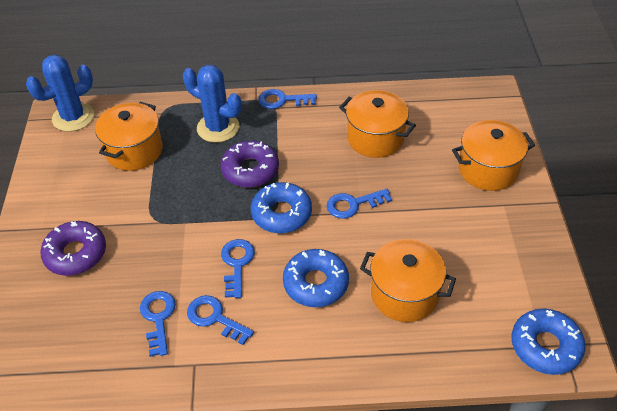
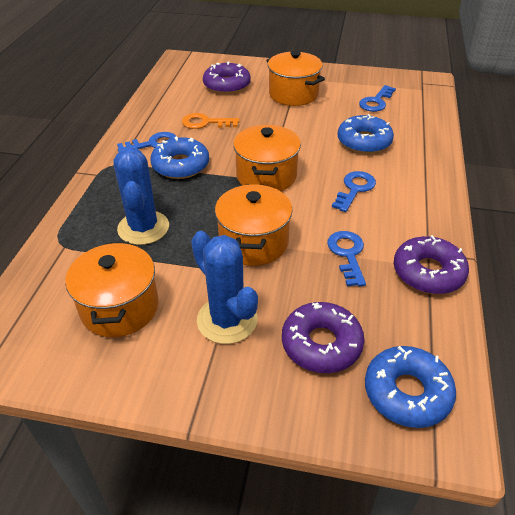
blue key: [140,291,176,357] [187,295,254,345] [221,239,255,298] [258,89,317,109] [327,189,392,219] = 5 -> [117,132,176,152] [327,231,366,286] [332,171,376,212] [359,85,396,112] = 4
orange key: none = 0 -> [182,113,239,129] = 1
purple donut: [40,221,106,276] [221,141,279,188] = 2 -> [203,61,251,94] [282,302,364,373] [394,235,469,294] = 3

